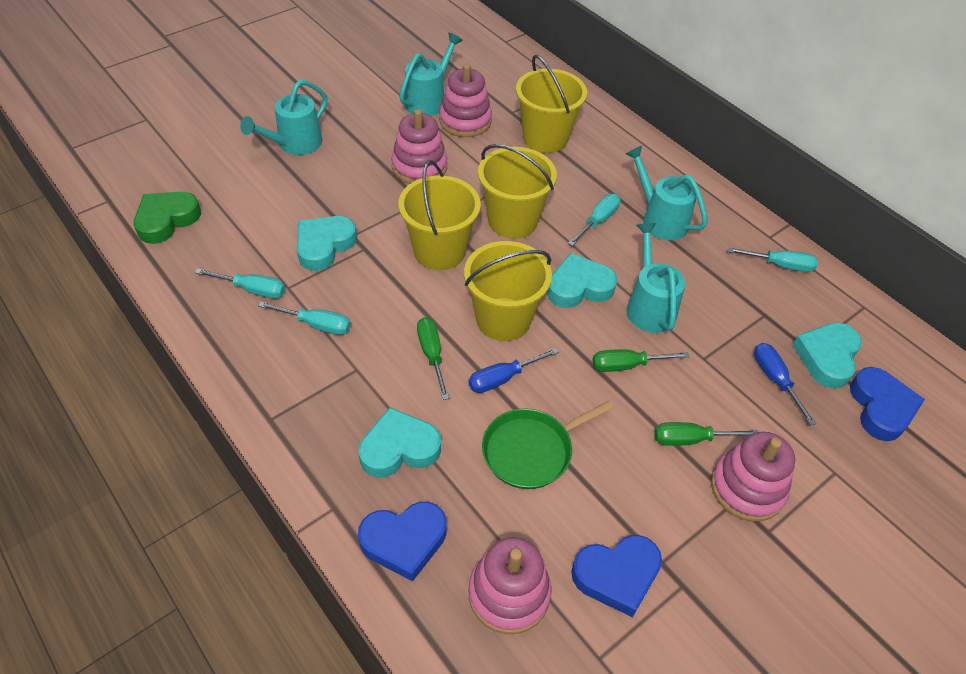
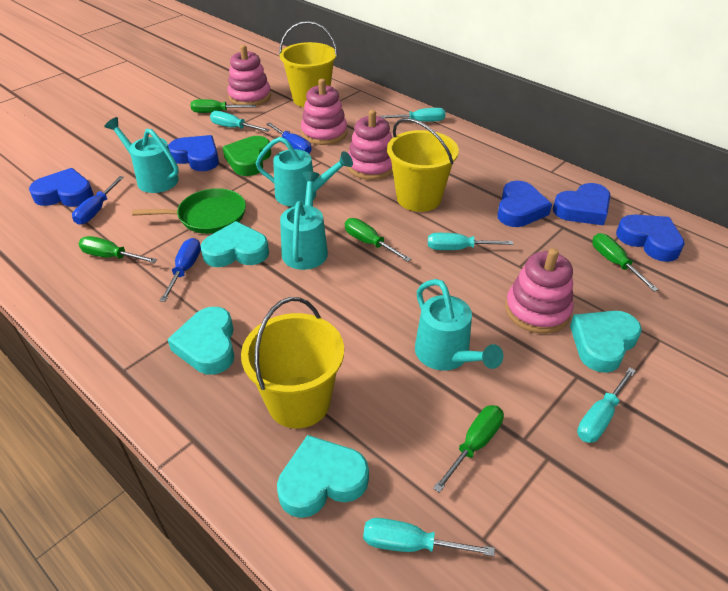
blue heart: [358,502,447,581] [571,535,662,617] [850,367,925,441] = 3 -> [29,168,94,207] [168,135,219,171] [497,181,552,227] [553,183,611,225] [616,215,685,262] = 5
blue screwdriver: [468,348,559,393] [754,343,816,426] = 2 -> [72,176,124,225] [160,238,201,302] [266,122,312,153] = 3
green screwdriver: [417,317,449,400] [592,349,690,372] [654,422,758,446] = 3 -> [78,236,157,263] [191,99,256,113] [345,218,411,262] [433,405,504,493] [592,233,659,292] = 5
turquoise screwdriver: [195,268,285,298] [258,302,351,335] [568,194,620,246] [727,247,818,272] = 4 -> [210,111,270,132] [363,518,495,556] [380,108,445,122] [428,233,513,250] [577,367,636,443] = 5
yellow bucket: [398,160,481,270] [464,241,552,341] [478,144,557,239] [516,55,587,153] = 4 -> [241,297,344,428] [279,21,338,107] [387,118,459,212] = 3

